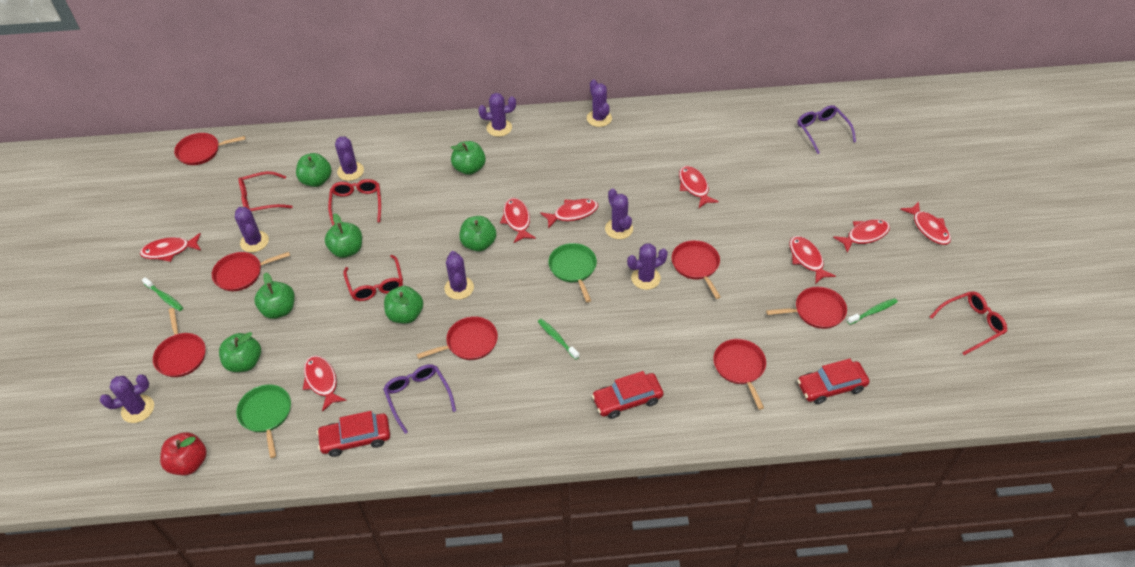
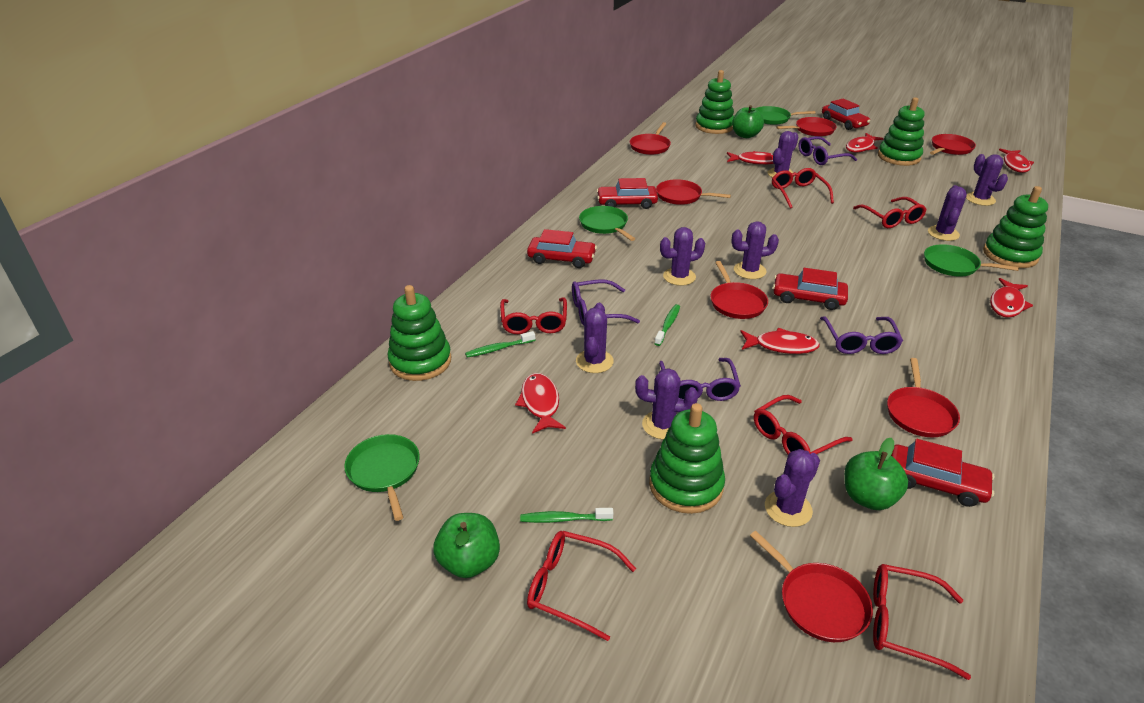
green apple: [219,332,261,372] [254,272,295,319] [296,153,332,187] [325,213,362,258] [384,286,423,324] [451,141,486,175] [459,216,496,252] = 7 -> [433,513,500,578] [732,105,764,138] [844,438,908,510] = 3
green pan: [236,384,291,458] [548,243,597,302] = 2 -> [344,434,420,521] [579,206,635,241] [755,106,816,125] [924,244,1019,276] = 4
green stacking toy: none = 0 -> [387,285,451,381] [649,403,725,514] [695,70,734,134] [878,97,925,166] [983,186,1048,268] = 5
purple glasses: [383,364,456,434] [797,105,856,154] = 2 -> [572,280,640,325] [659,358,741,401] [798,136,857,165] [820,316,903,354] = 4
red apple: [160,432,207,475] = 1 -> none = 0
red car: [317,411,390,457] [592,371,664,419] [797,359,870,404] = 3 -> [527,229,597,268] [597,178,658,209] [773,268,848,310] [822,99,870,130] [891,439,995,507] = 5
red fish: [140,233,201,262] [303,355,347,412] [500,198,536,243] [540,199,598,229] [679,166,719,208] [789,236,836,284] [833,219,890,253] [900,201,951,245] = 8 -> [515,373,566,434] [727,151,774,165] [740,328,820,354] [846,133,884,152] [990,278,1033,318] [999,149,1034,173] = 6
red glasses: [239,171,293,211] [328,179,381,226] [343,255,403,301] [930,291,1007,355] = 4 -> [500,298,567,334] [527,531,636,641] [754,395,852,455] [772,168,834,209] [853,197,927,228] [873,564,971,680] = 6

